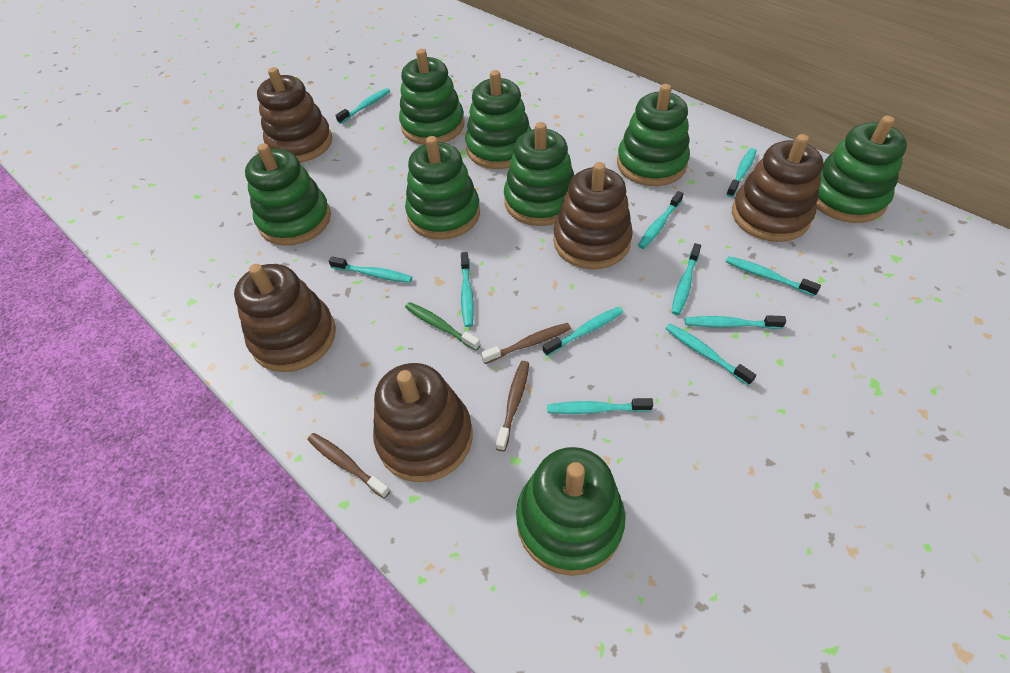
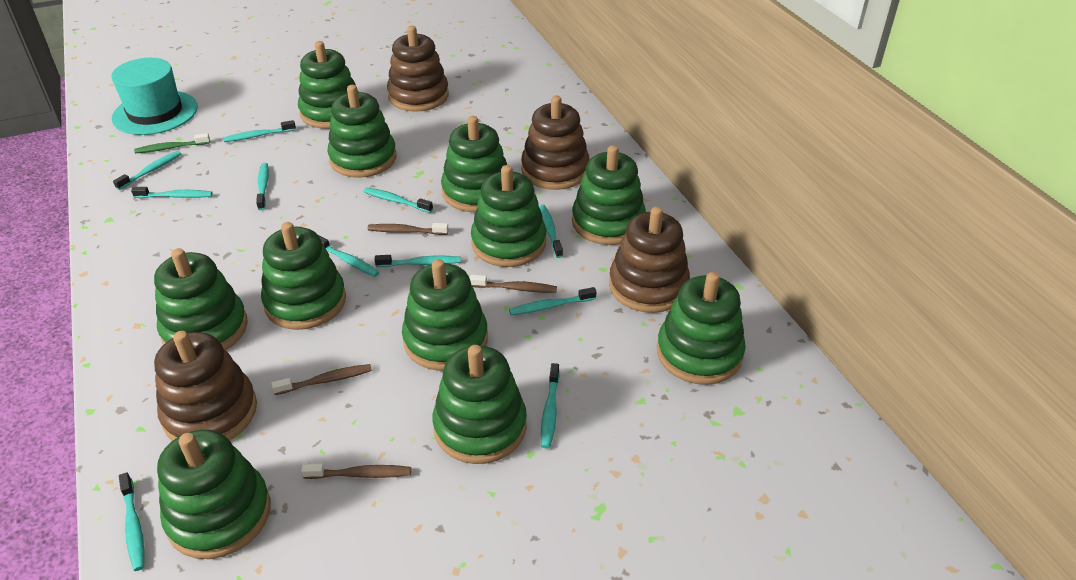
brown stacking toy: [234,264,336,372] [257,67,332,163] [373,363,473,482] [553,162,633,269] [732,134,823,242] = 5 -> [154,331,257,441] [387,26,449,112] [521,96,590,190] [609,206,690,313] = 4
brown toothbrush: [308,433,390,498] [481,323,571,364] [496,361,529,451] = 3 -> [271,364,372,395] [301,464,411,479] [368,223,449,235] [470,275,557,293] = 4
green stacking toy: [245,143,331,246] [399,49,465,145] [405,136,480,240] [465,70,531,169] [504,122,574,226] [516,447,625,576] [617,84,690,186] [816,116,907,223] = 8 -> [154,248,248,350] [157,430,271,559] [261,222,346,330] [298,41,356,129] [327,85,397,178] [402,259,488,371] [432,345,527,464] [441,116,507,212] [471,165,546,267] [572,145,646,245] [657,272,746,385] = 11
turquoise hat: none = 0 -> [111,58,198,135] = 1

